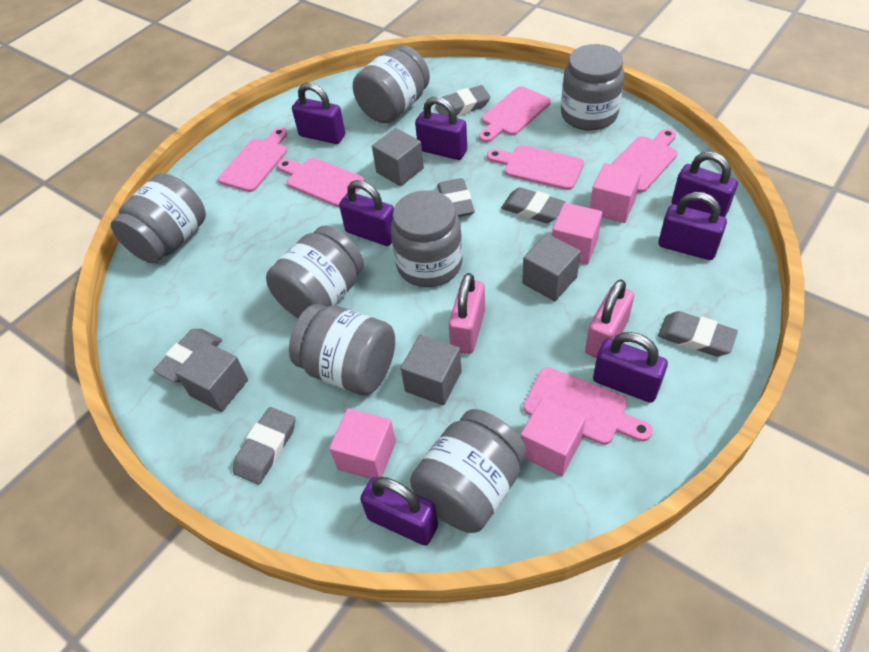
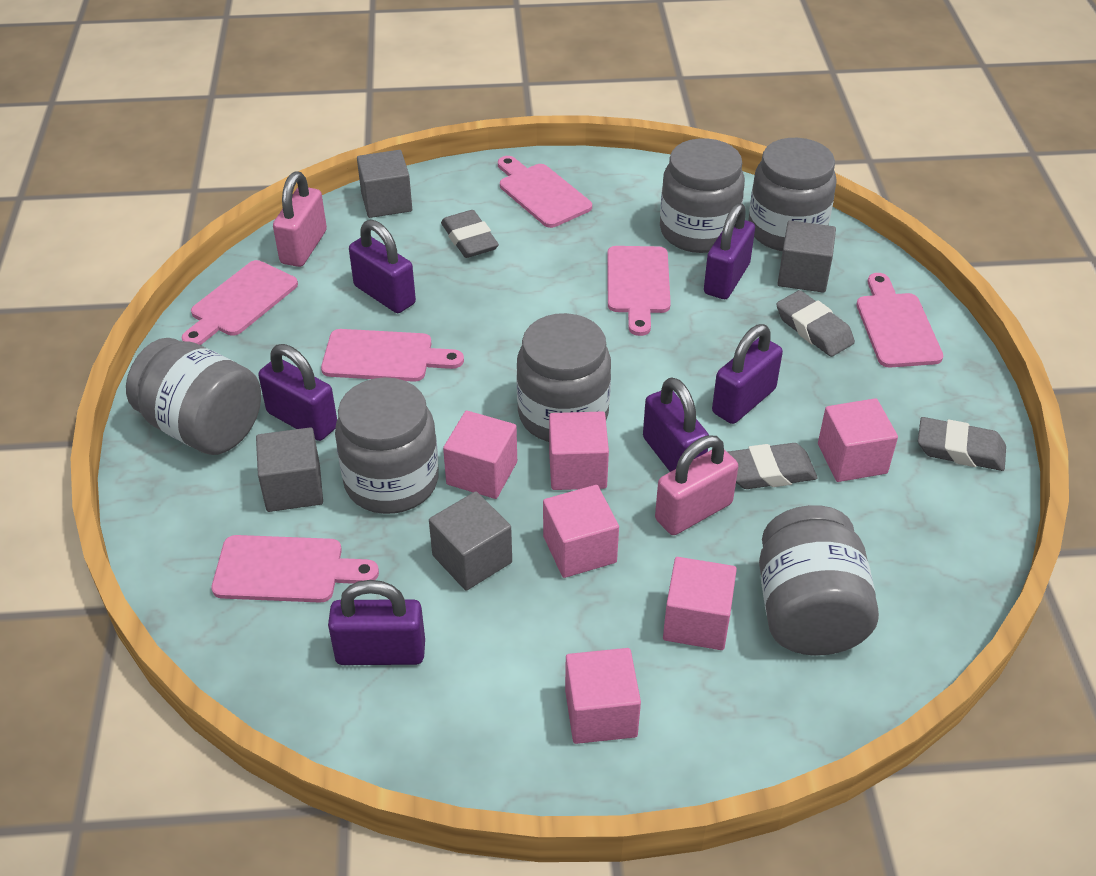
grey eraser: [153,329,222,382] [233,407,295,484] [435,85,491,116] [437,178,475,217] [501,187,566,223] [658,311,738,356] = 6 -> [441,210,499,258] [728,443,818,489] [776,290,855,357] [918,417,1006,471] = 4
grey jar: [111,173,206,264] [266,226,364,318] [289,304,395,396] [353,45,430,123] [391,190,463,287] [410,409,527,533] [561,44,624,131] = 7 -> [126,338,261,455] [335,377,439,514] [516,313,611,442] [660,138,745,253] [748,138,837,251] [759,505,879,655] = 6
pink cube: [329,408,396,479] [520,398,586,476] [552,203,602,265] [590,163,641,223] = 4 -> [443,411,517,499] [543,485,619,578] [549,411,609,490] [565,648,641,744] [663,557,737,650] [818,398,898,482] = 6
purple padlock: [292,83,345,144] [339,180,394,246] [360,477,438,546] [415,97,467,160] [593,332,668,403] [658,192,727,260] [672,152,738,217] = 7 -> [258,344,337,441] [328,580,425,665] [349,220,416,313] [643,377,709,472] [704,203,755,299] [712,324,783,424] = 6

